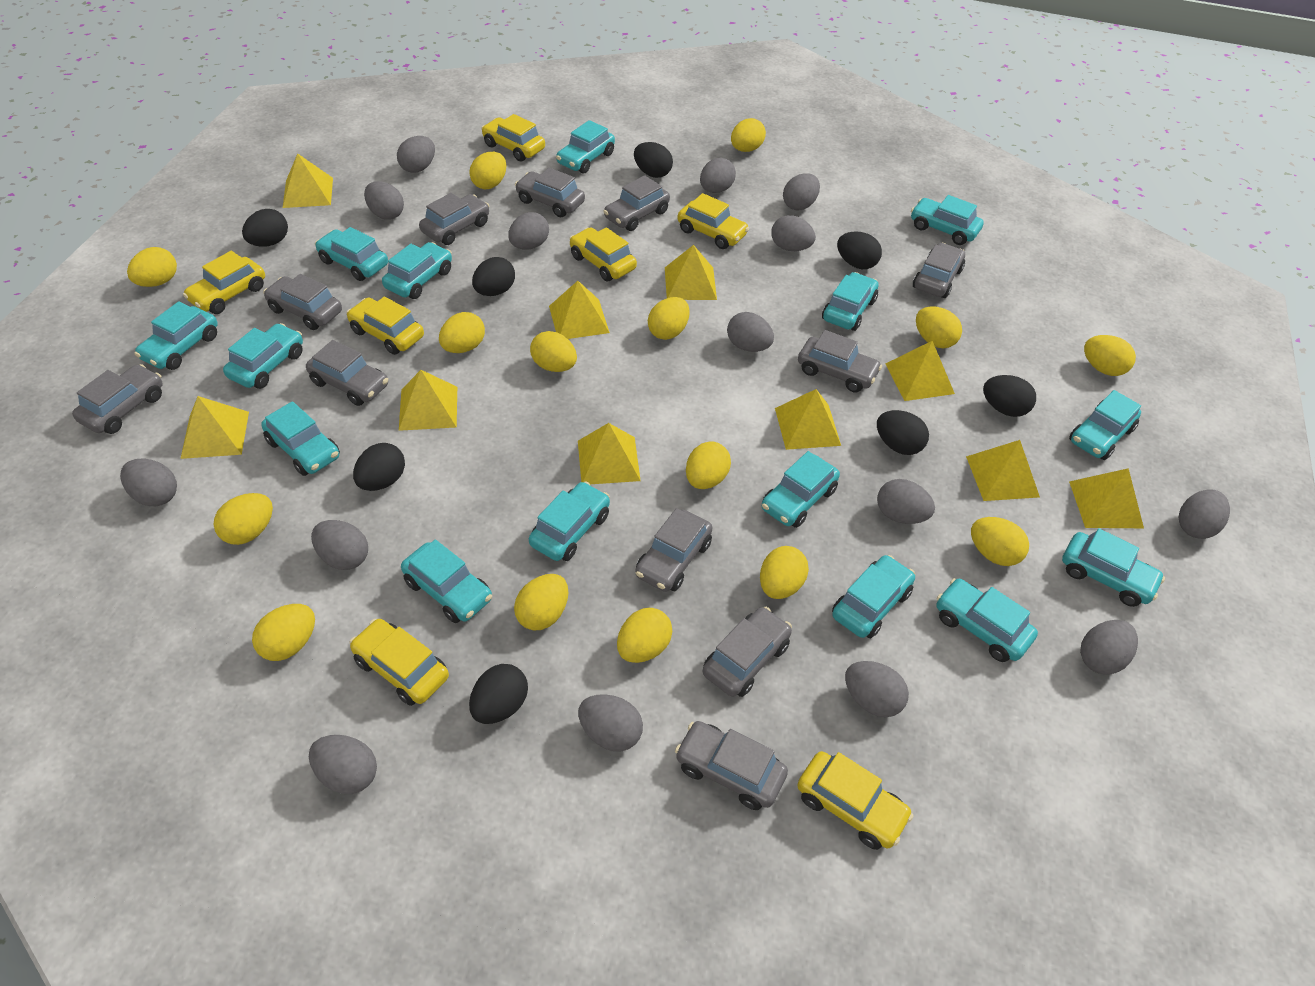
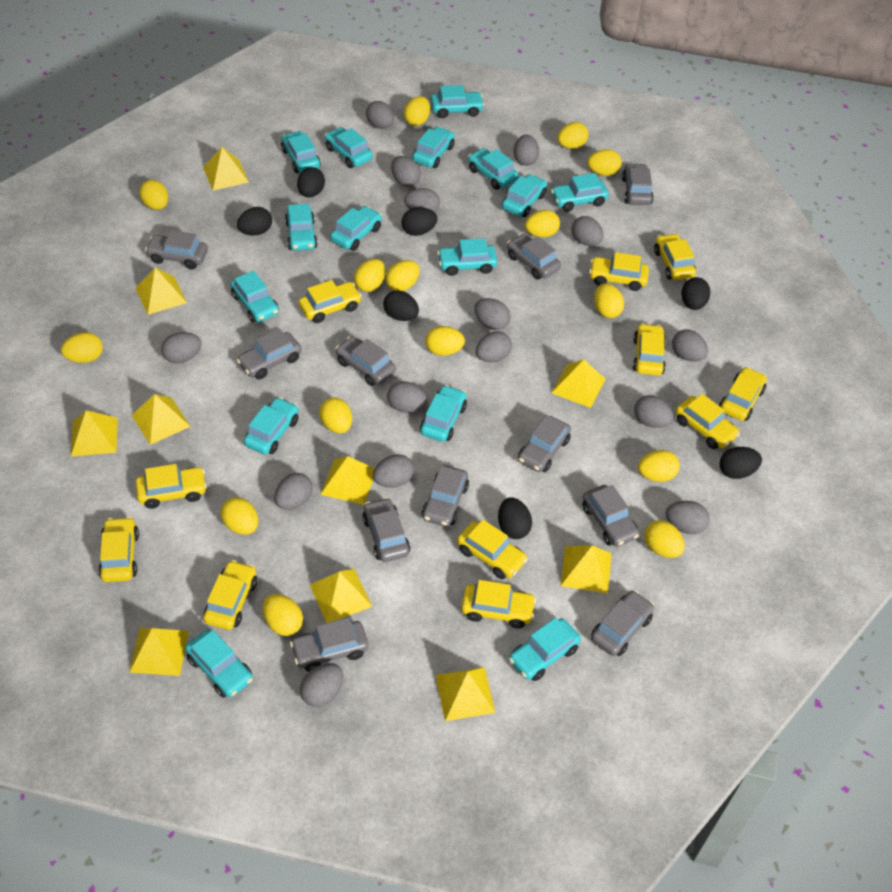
black egg: [242,209,288,247] [353,443,405,491] [469,664,528,724] [472,257,515,296] [634,142,673,178] [837,231,882,269] [877,410,929,455] [983,375,1036,417] = 8 -> [237,207,272,236] [297,167,325,198] [383,290,419,321] [401,208,438,236] [498,498,532,539] [681,277,710,310] [720,447,762,479] = 7
yellow car: [183,251,265,314] [346,297,424,355] [349,619,449,706] [481,114,545,161] [569,227,637,281] [678,193,750,249] [797,751,914,850] = 7 -> [98,517,139,582] [135,464,207,509] [203,560,257,630] [299,280,362,323] [457,520,528,579] [461,580,536,629] [589,252,649,291] [633,323,666,376] [654,233,696,280] [676,394,740,449] [719,367,767,421] = 11

